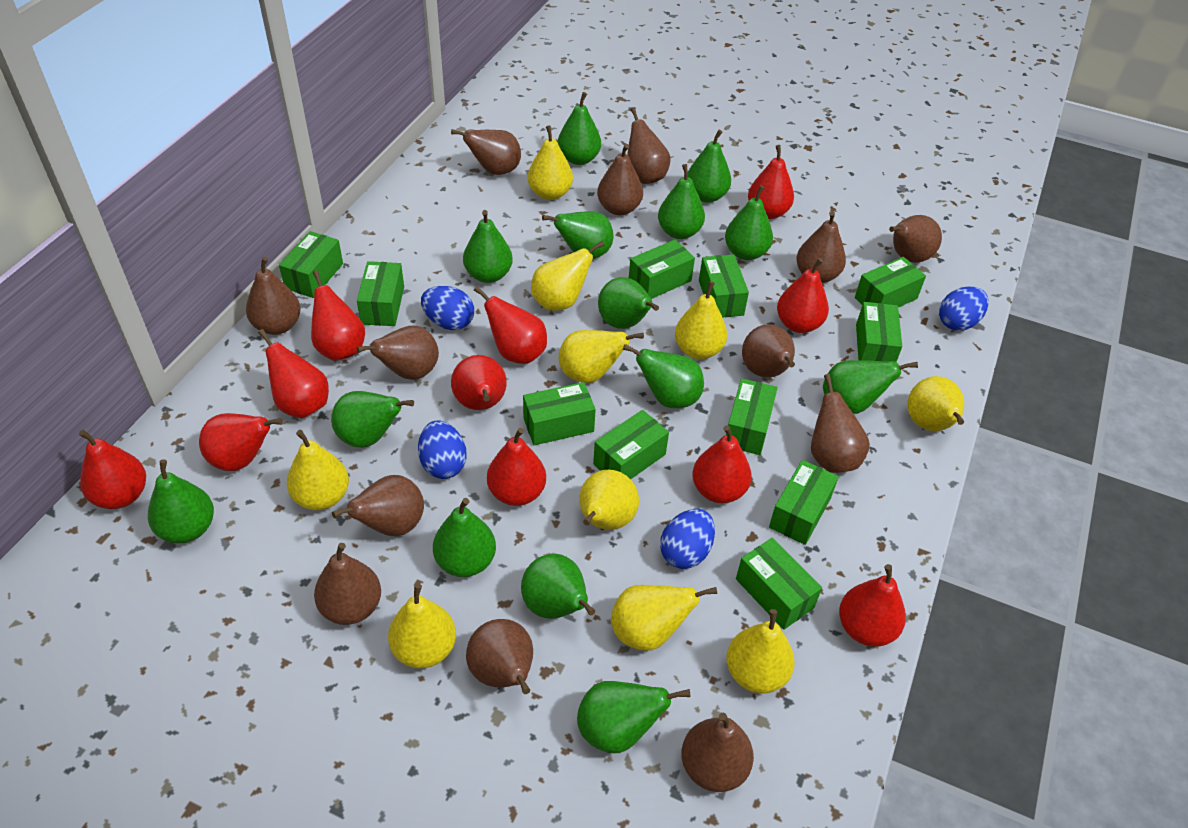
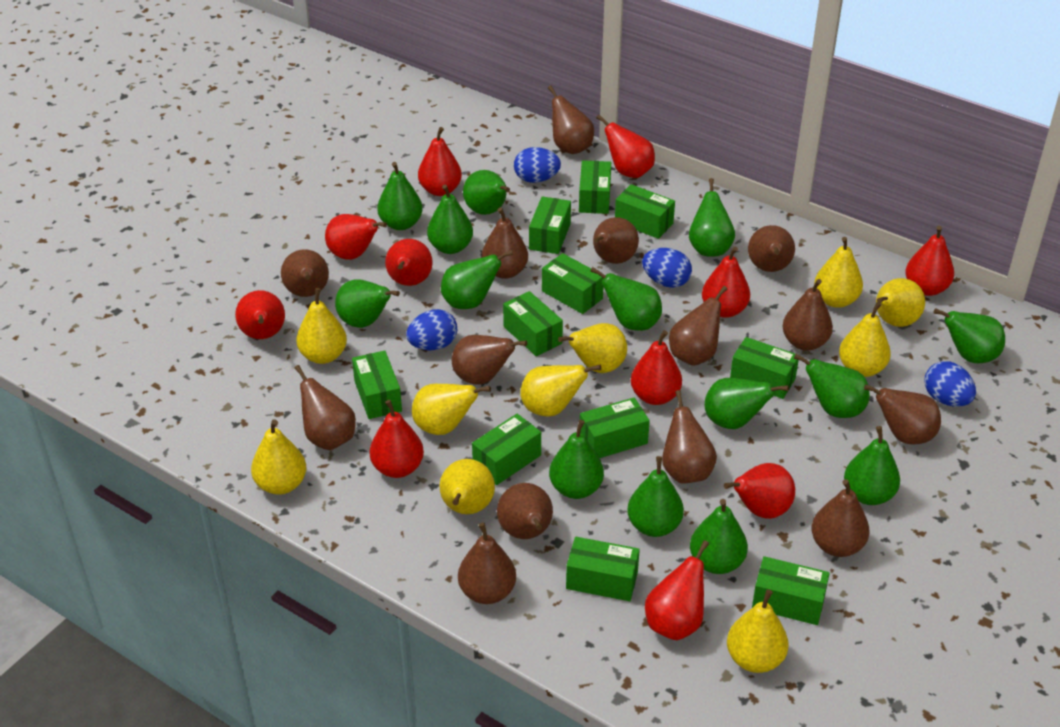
brown pear: [246,257,301,335] [314,543,381,625] [332,475,424,536] [356,326,439,380] [451,129,521,175] [466,619,533,694] [597,144,643,215] [627,107,671,184] [681,712,754,792] [742,324,795,378] [796,211,846,283] [811,374,870,473] [889,215,942,263] = 13 -> [281,249,329,297] [294,365,356,450] [452,335,527,385] [458,522,516,604] [482,208,528,279] [497,483,553,539] [548,86,594,154] [593,217,639,264] [662,390,717,484] [669,286,727,366] [748,225,795,272] [782,279,833,351] [812,479,869,557] [864,384,941,444] = 14

